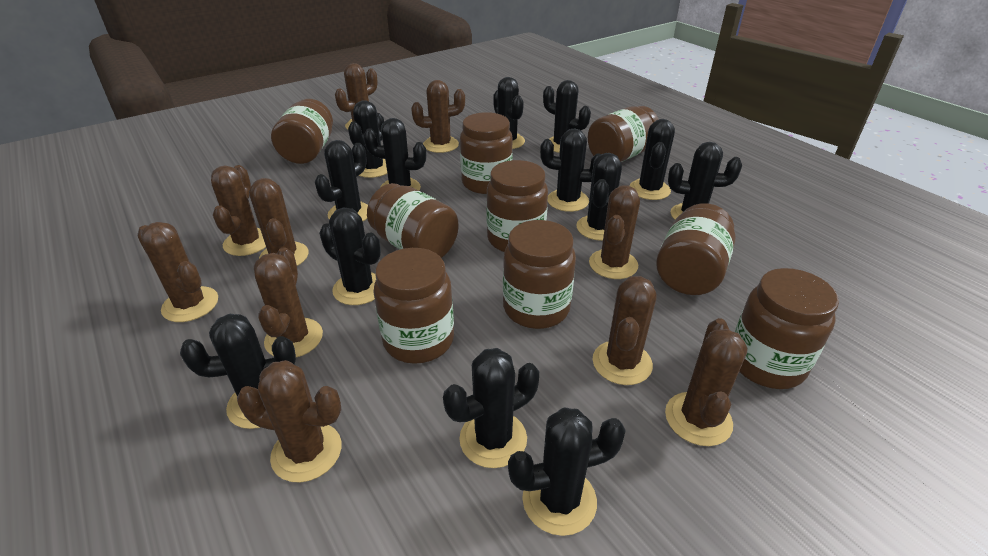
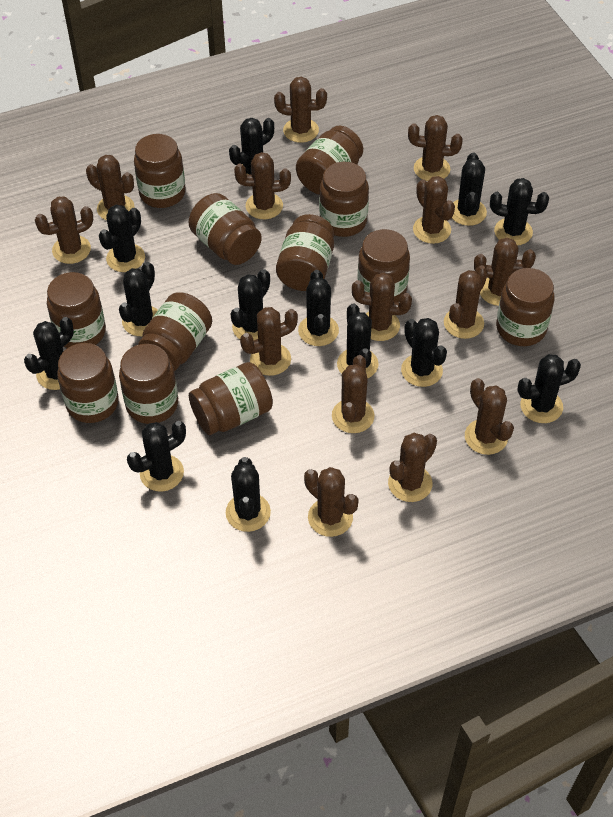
brown cactus: [137,222,218,322] [211,165,266,256] [237,360,342,483] [249,178,309,266] [254,247,323,357] [335,63,378,130] [411,80,465,153] [589,185,640,279] [592,276,657,385] [665,318,748,446] = 10 -> [35,196,93,264] [86,155,134,220] [234,152,291,219] [240,307,298,376] [274,77,327,143] [304,467,359,537] [332,355,374,433] [352,273,412,341] [388,433,437,502] [408,115,463,181] [413,176,455,244] [444,265,488,339] [465,378,514,455] [474,238,536,306] = 14
brown jar: [271,99,333,164] [367,183,459,258] [374,248,454,364] [460,112,513,194] [486,160,548,252] [503,220,576,329] [588,106,659,162] [656,203,735,295] [735,268,839,389] = 9 -> [47,272,106,348] [57,343,119,423] [119,344,178,424] [134,134,186,208] [138,292,212,371] [188,193,262,265] [189,362,273,435] [276,214,334,291] [296,126,363,195] [319,162,369,237] [357,229,410,303] [496,268,555,346] = 12

